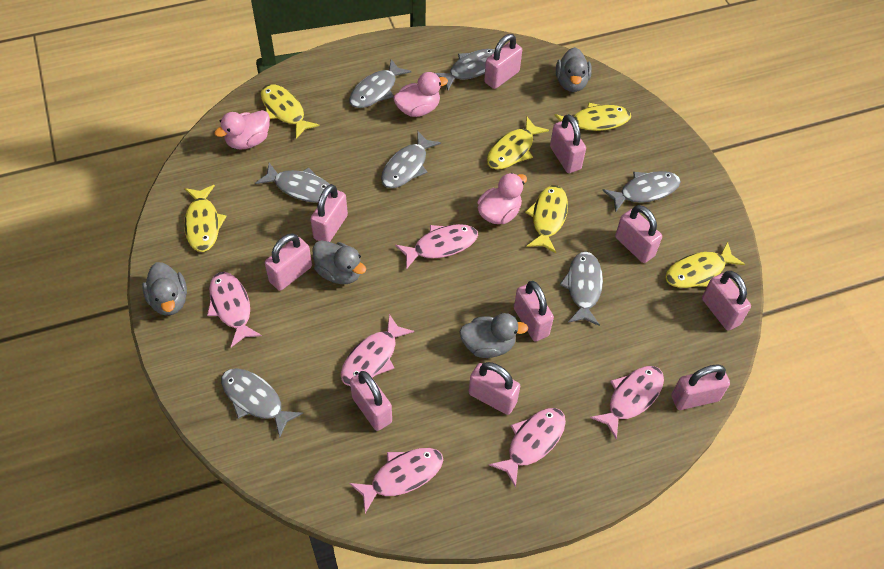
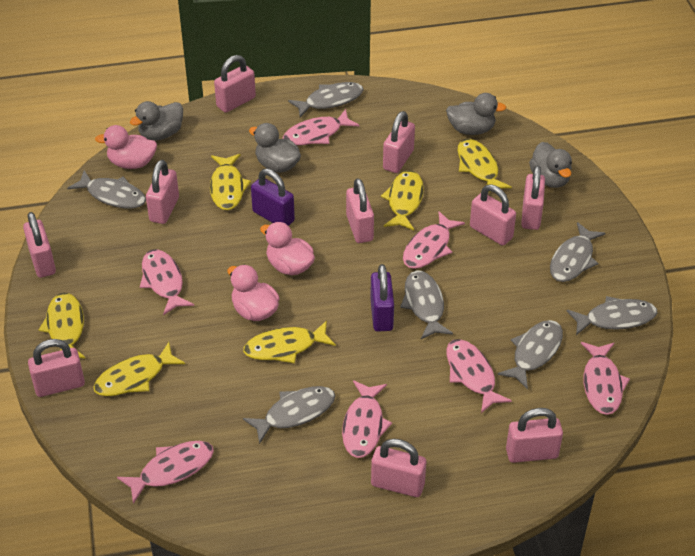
pink fish: [207,272,262,347] [341,314,414,386] [349,448,443,513] [395,224,478,269] [489,408,566,487] [590,366,664,440] = 6 -> [117,441,214,504] [140,249,194,315] [283,109,359,146] [342,380,392,458] [403,211,465,269] [446,339,512,413] [581,342,630,415] = 7
purple padlock: none = 0 -> [251,169,295,226] [370,264,394,331] = 2

